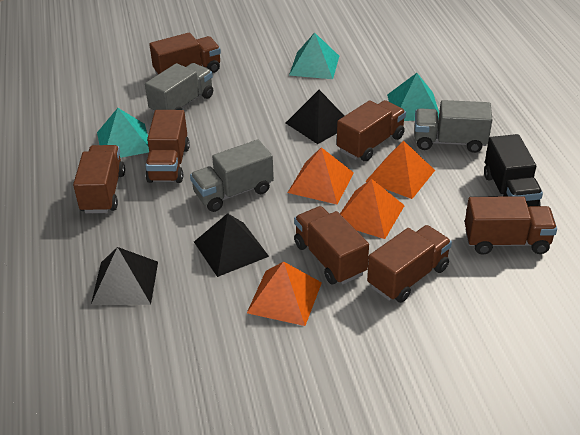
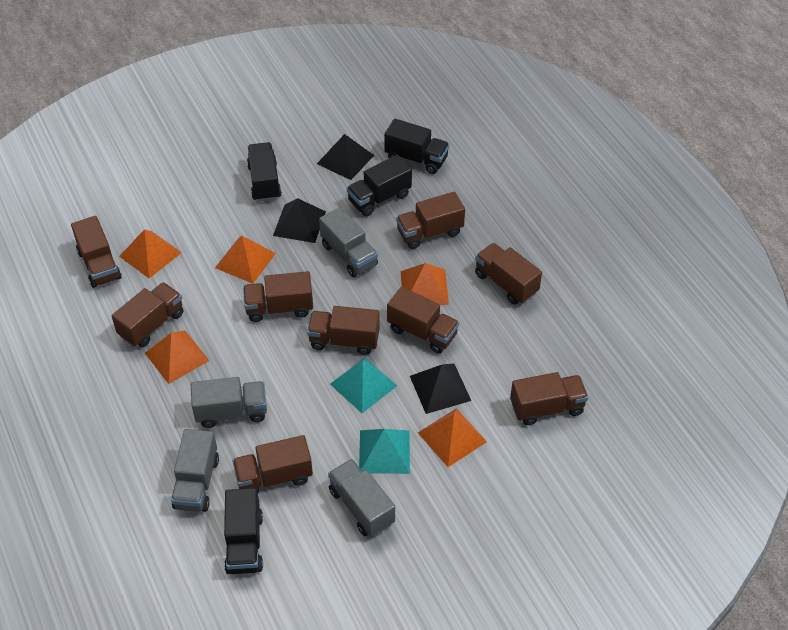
black truck: [484,134,543,207] = 1 -> [224,488,263,574] [247,142,282,202] [347,155,412,216] [384,119,449,174] = 4
brown truck: [73,145,125,213] [145,110,190,183] [149,32,221,75] [294,206,369,284] [337,100,406,162] [367,225,452,303] [465,196,557,255] = 7 -> [71,216,122,288] [112,282,184,347] [232,435,313,493] [243,271,313,322] [307,306,380,355] [387,287,459,354] [396,192,465,249] [475,243,542,305] [510,372,588,425] = 9
grey truck: [145,63,213,113] [190,140,274,212] [415,100,492,153] = 3 -> [171,429,219,512] [191,377,267,428] [319,207,378,277] [328,459,395,537] = 4
orange pyramid: [247,261,322,326] [288,147,354,205] [340,179,405,239] [365,141,435,199] = 4 -> [119,229,182,278] [145,331,210,384] [215,236,276,284] [401,263,449,305] [418,408,487,467] = 5
turquoise pyramid: [97,108,149,158] [289,32,339,79] [387,73,439,121] = 3 -> [330,358,397,413] [359,429,410,474] = 2

